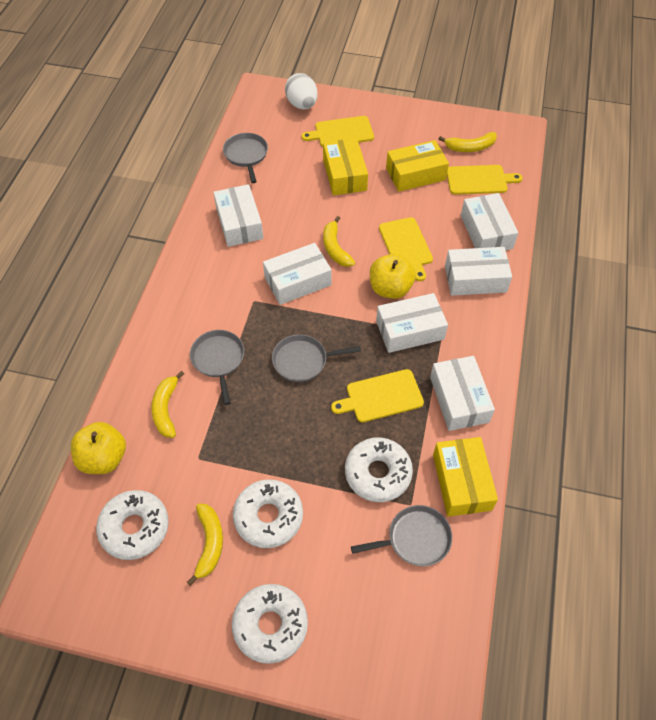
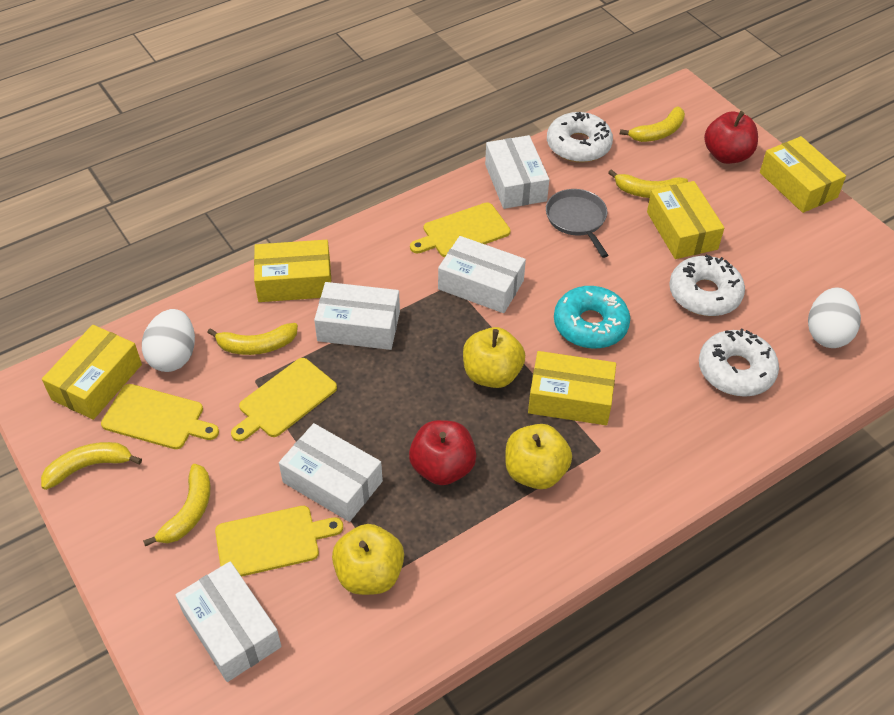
grey pan: [190,330,244,405] [223,133,268,183] [272,334,361,382] [351,505,452,566] = 4 -> [546,189,608,258] = 1
red apple: none = 0 -> [409,420,477,485] [704,111,758,164] = 2
turquoise donut: none = 0 -> [554,286,630,349] = 1
white box: [213,184,263,247] [263,243,332,305] [376,293,448,353] [430,356,495,431] [445,247,512,296] [461,193,518,250] = 6 -> [176,561,282,682] [279,423,383,522] [314,282,400,350] [438,236,526,313] [485,135,549,209] = 5
white donut: [96,490,169,560] [232,584,308,664] [233,479,303,548] [345,437,413,502] = 4 -> [547,112,613,163] [669,255,745,316] [699,329,779,397] = 3
white egg: [285,73,318,109] = 1 -> [142,309,195,372] [808,287,861,348] = 2
yellow apple: [71,422,126,474] [370,254,416,299] = 2 -> [332,524,404,595] [463,327,525,388] [505,424,572,489] = 3
yellow banana: [151,371,184,438] [187,504,223,586] [323,216,355,267] [439,132,497,152] = 4 -> [41,442,142,490] [143,464,211,546] [207,323,298,355] [608,169,688,198] [620,106,685,142] = 5
yellow box: [323,138,368,195] [386,140,449,192] [433,437,498,517] = 3 -> [42,325,142,420] [254,240,331,302] [528,351,616,425] [647,181,724,259] [760,136,846,213] = 5

